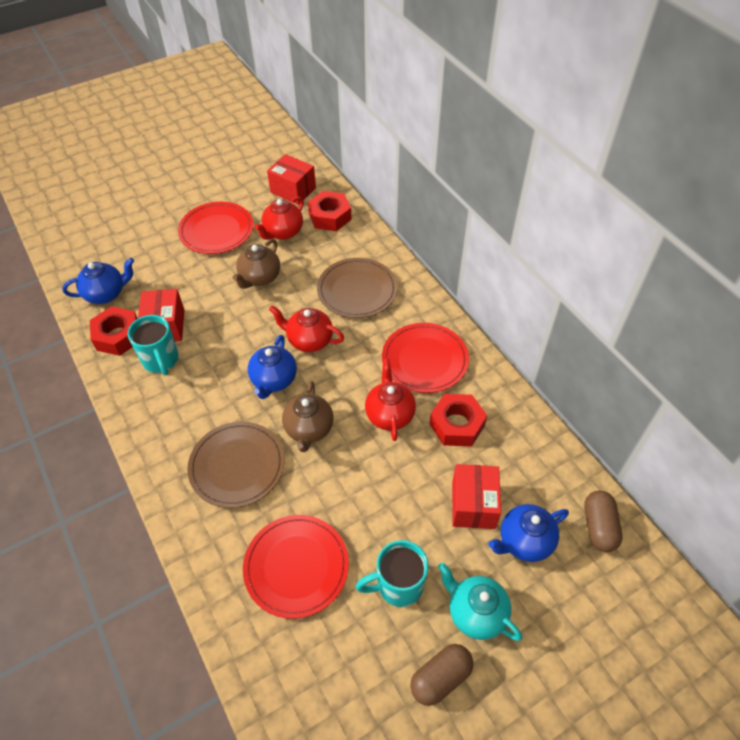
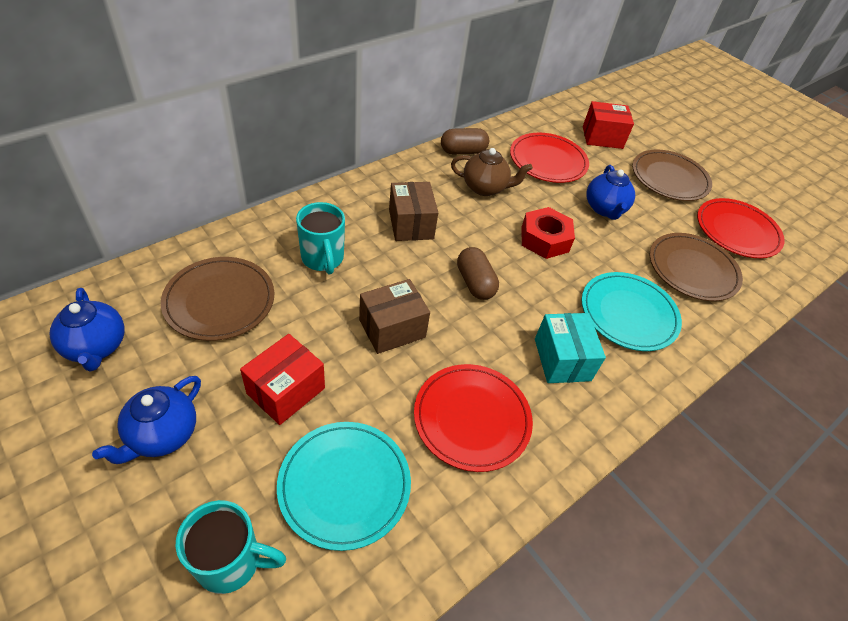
brown box: none = 0 -> [359,279,430,354] [389,182,438,241] = 2
brown plate: [187,422,285,508] [317,258,397,318] = 2 -> [161,257,274,341] [632,150,712,201] [649,233,743,301] = 3
brown teapot: [233,239,280,289] [282,381,333,452] = 2 -> [451,148,533,196] = 1
red box: [138,289,185,342] [267,154,316,205] [452,464,501,529] = 3 -> [240,334,325,425] [583,101,634,149] = 2
red nut: [90,306,138,356] [308,191,352,231] [429,394,487,446] = 3 -> [521,207,575,259] = 1
red teapot: [254,196,304,240] [269,305,344,352] [365,359,416,441] = 3 -> none = 0
turquoise box: none = 0 -> [535,313,606,383] = 1
turquoise plate: none = 0 -> [277,422,411,551] [582,272,682,351] = 2
turquoise teapot: [438,563,522,641] = 1 -> none = 0

